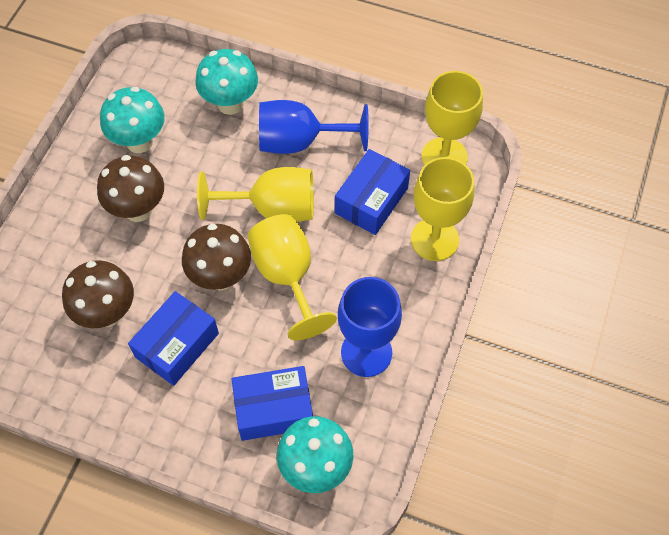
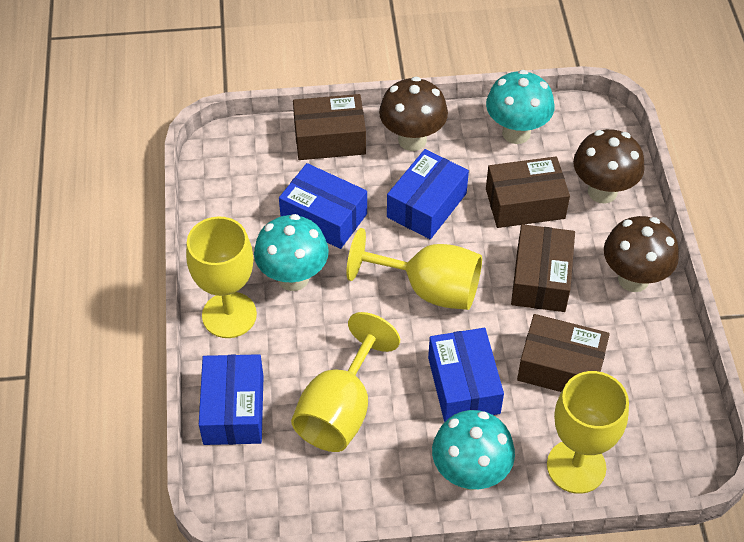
blue box: [128,291,219,386] [231,366,313,441] [335,149,410,235] = 3 -> [199,354,264,445] [279,163,367,249] [387,149,469,239] [428,328,504,422] = 4
blue goblet: [259,100,369,154] [338,277,402,377] = 2 -> none = 0
brown box: none = 0 -> [293,94,366,160] [486,156,570,228] [511,224,575,312] [517,314,610,392] = 4

